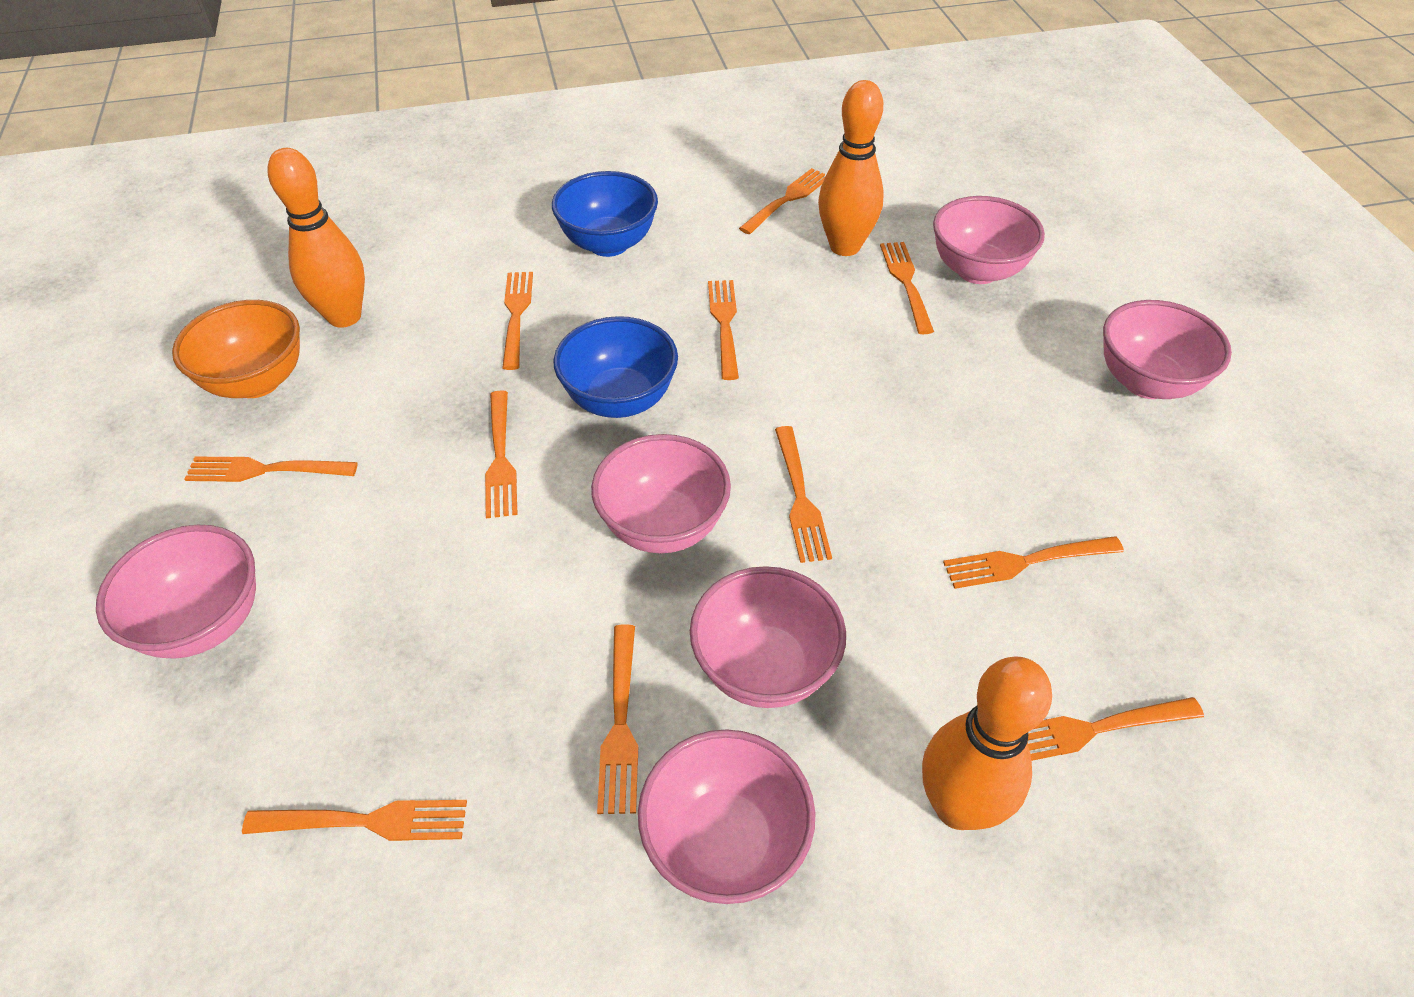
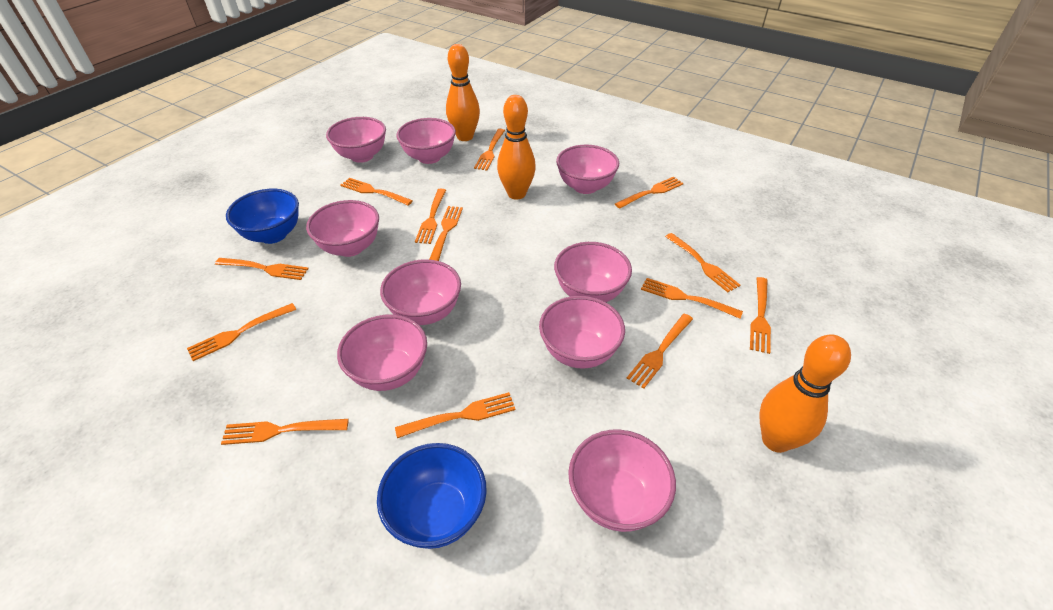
orange bowl: [172,300,300,398] = 1 -> none = 0
orange fork: [184,457,358,482] [242,800,467,841] [485,390,518,519] [502,272,533,370] [597,624,638,814] [708,280,739,380] [739,168,825,234] [775,426,832,563] [880,242,934,334] [943,536,1124,589] [1028,697,1204,761] = 11 -> [187,303,297,361] [215,258,309,280] [221,419,349,445] [341,178,413,205] [395,392,516,438] [415,189,446,244] [430,206,463,261] [474,129,505,170] [615,177,684,209] [627,314,693,388] [641,278,743,319] [665,233,740,292] [750,277,771,354] = 13
pink bowl: [96,525,256,659] [591,434,731,553] [638,729,815,904] [690,566,846,708] [933,196,1045,284] [1103,300,1232,399] = 6 -> [306,200,379,257] [326,117,386,163] [337,315,427,391] [380,259,461,325] [396,118,456,164] [539,296,625,369] [554,242,632,302] [556,145,619,194] [568,430,676,532] = 9

